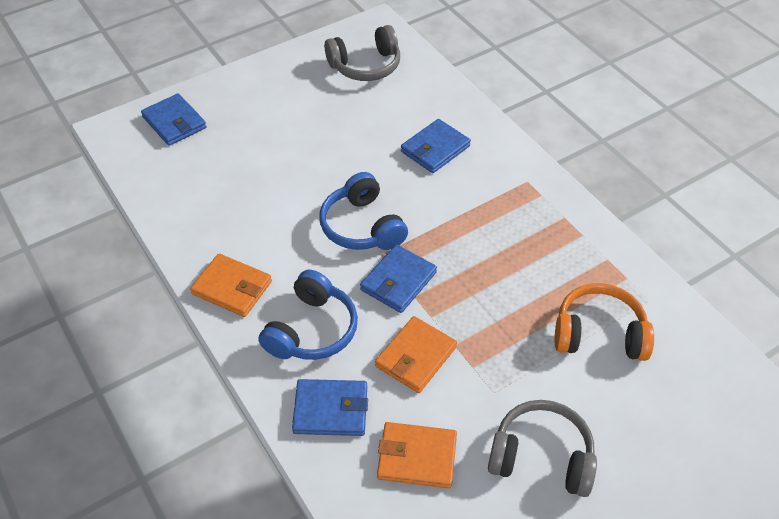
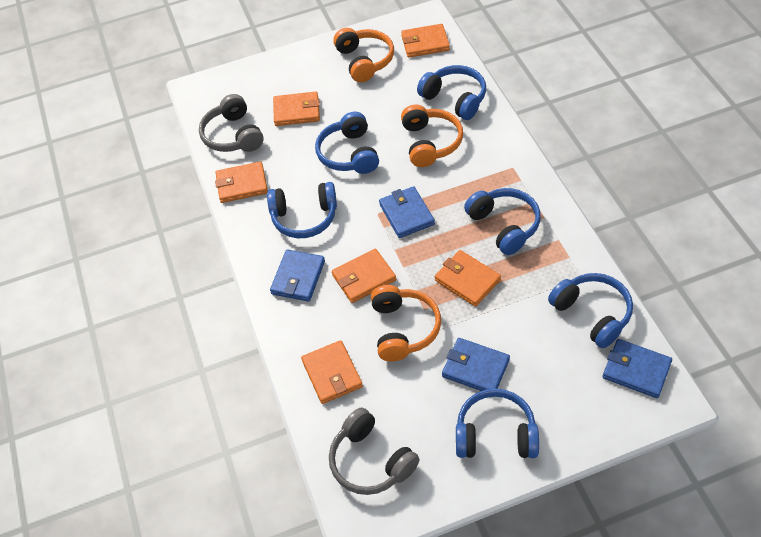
blue headphones: [259,270,358,360] [320,172,408,250] = 2 -> [267,182,337,238] [315,112,379,174] [417,65,486,120] [456,389,539,458] [464,188,541,255] [548,273,633,348] = 6
orange headphones: [555,283,654,361] = 1 -> [333,28,394,82] [371,285,441,361] [401,104,463,167] = 3
orange wallet: [190,254,272,317] [375,316,457,393] [377,422,457,488] = 3 -> [215,162,268,203] [273,91,320,126] [301,340,363,404] [332,248,396,303] [401,24,450,58] [435,250,501,307] = 6

